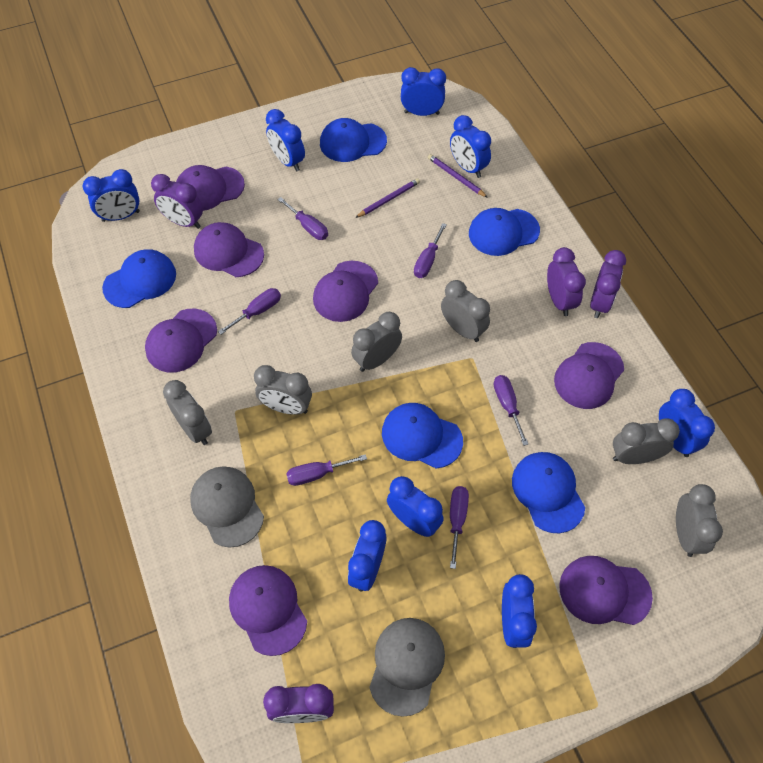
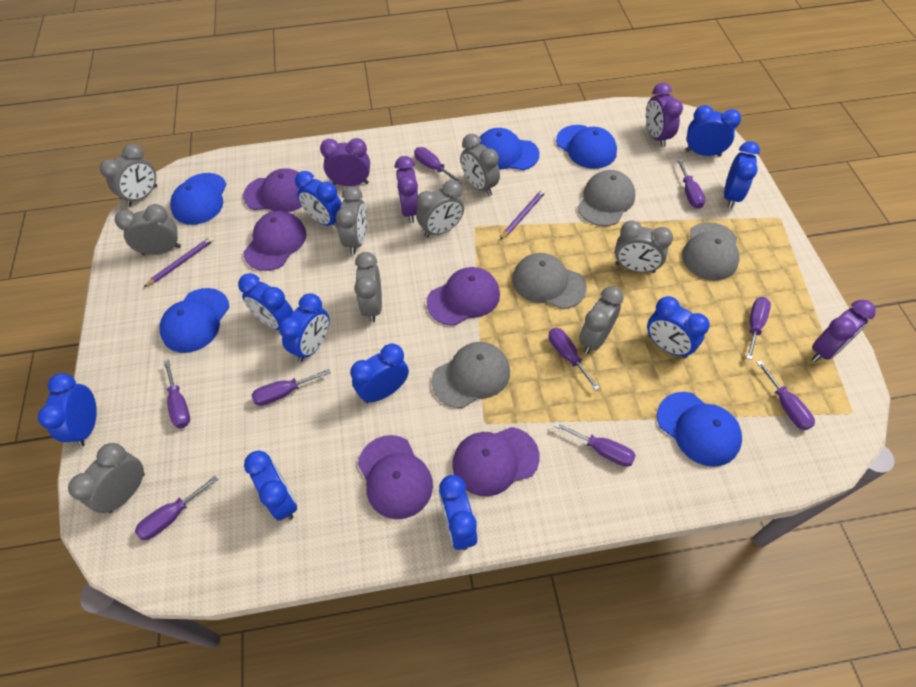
blue clock: [83,169,140,222] [266,109,305,171] [348,520,387,591] [387,476,444,537] [401,67,446,116] [450,115,491,178] [502,574,537,648] [659,389,715,457] = 8 -> [38,373,97,447] [238,273,293,330] [244,450,297,521] [279,293,330,362] [295,171,342,229] [350,344,409,403] [439,475,477,550] [647,296,710,358] [686,105,741,157] [724,141,760,208] = 10
grey cap: [190,467,264,547] [369,618,445,717] = 2 -> [431,342,510,408] [512,253,587,309] [577,170,635,226] [682,222,740,280] = 4
grey clock: [163,380,212,445] [254,365,312,415] [351,312,402,372] [441,280,490,342] [613,418,680,464] [676,484,723,557] = 6 -> [68,443,145,513] [100,144,157,206] [115,204,181,255] [336,186,367,255] [354,252,382,323] [416,180,464,238] [461,134,500,196] [579,286,624,354] [615,221,673,273] = 9
purple cap: [145,309,217,373] [176,165,245,211] [194,222,264,277] [229,565,307,656] [313,261,378,322] [554,342,624,409] [559,556,653,625] = 7 -> [243,168,302,212] [243,211,306,271] [358,435,433,519] [427,267,500,326] [453,427,539,496] = 5
purple screwdriver: [218,288,281,334] [277,197,328,240] [286,454,367,486] [414,223,447,278] [450,486,469,569] [494,375,528,446] = 6 -> [135,476,218,540] [164,360,190,428] [252,369,331,406] [414,147,462,184] [549,328,600,391] [554,422,636,467] [677,158,705,209] [746,297,771,360] [756,360,815,430] = 9

